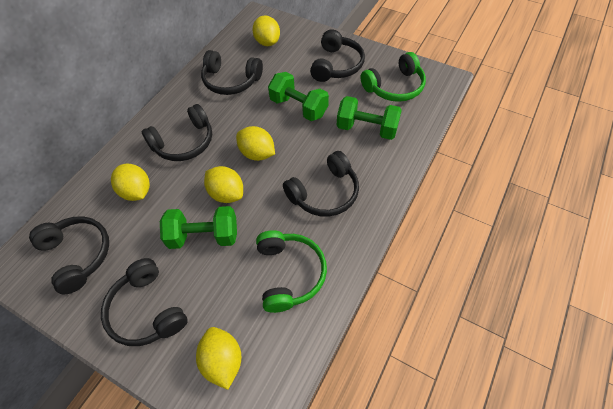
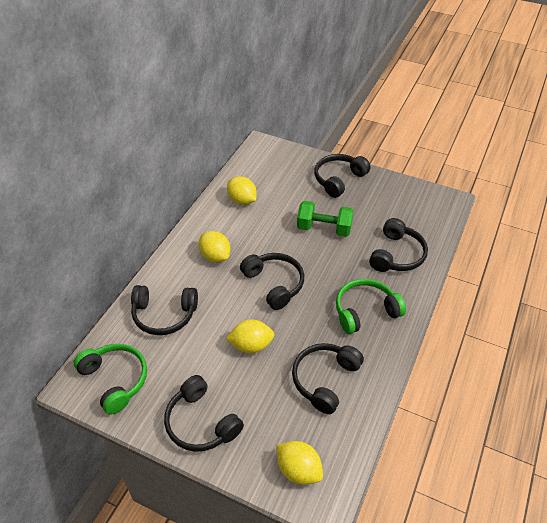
green dumbbell: [160,206,237,249] [268,72,329,121] [337,96,402,140] = 3 -> [297,201,354,237] = 1
yellow lemon: [111,164,150,201] [196,327,241,390] [204,166,243,203] [236,126,275,161] [252,16,280,46] = 5 -> [199,231,230,262] [226,319,275,353] [227,176,257,205] [276,441,323,485] = 4

